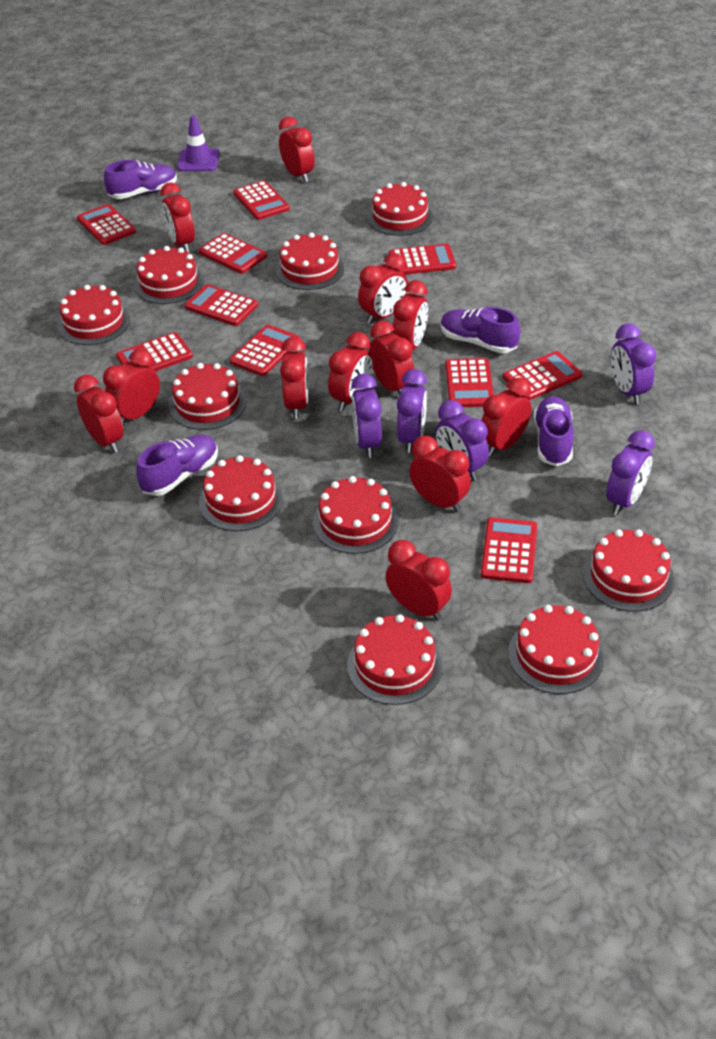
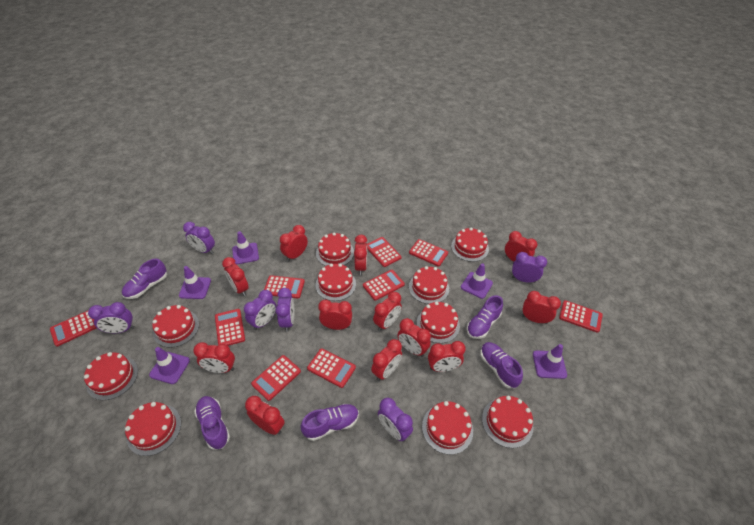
purple clock: [351,374,382,458] [397,369,427,453] [435,400,489,481] [606,430,655,515] [611,324,656,404] = 5 -> [88,302,135,333] [183,222,215,254] [244,290,277,330] [276,288,294,332] [378,398,413,441] [512,252,547,283] = 6
purple shoe: [104,160,177,199] [136,435,218,496] [441,307,520,353] [533,396,574,466] = 4 -> [122,259,167,299] [194,396,230,450] [301,404,359,441] [467,295,503,339] [480,342,523,388] = 5
purple traffic cone: [177,115,220,171] = 1 -> [149,347,190,384] [179,266,211,299] [232,231,259,264] [461,263,493,299] [533,344,567,379] = 5
red calculator: [77,204,136,245] [116,332,193,371] [184,284,258,326] [198,233,267,274] [230,325,300,376] [233,180,290,220] [389,244,456,275] [445,358,494,407] [481,517,537,583] [503,351,583,400] = 10 -> [50,311,97,346] [215,309,245,346] [251,355,301,401] [264,275,305,299] [307,348,356,388] [363,270,405,301] [367,237,401,267] [409,239,448,267] [559,300,603,333] = 9

